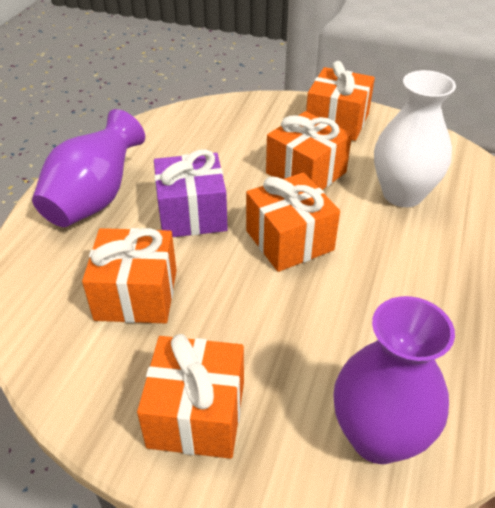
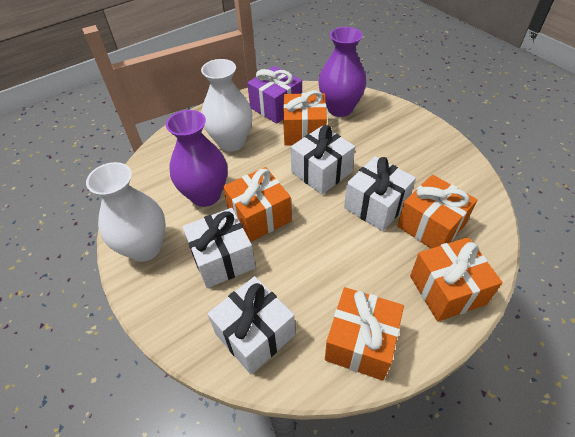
white gift: none = 0 -> [182,208,256,288] [207,276,295,375] [291,125,355,195] [344,156,416,231] = 4
white vase: [374,70,456,207] = 1 -> [86,162,166,262] [201,59,252,152] = 2

